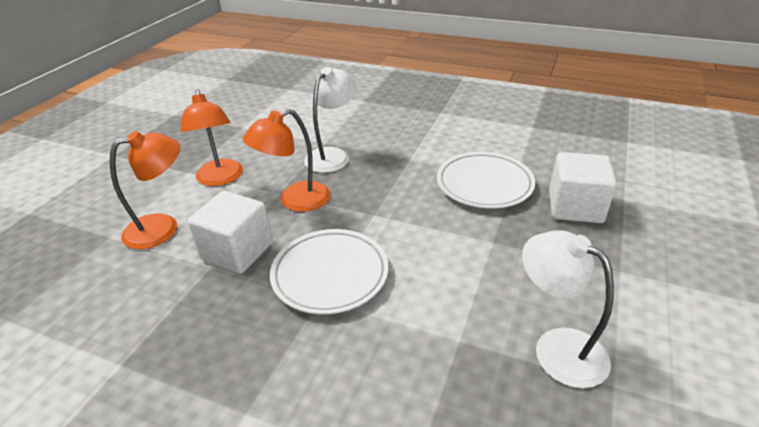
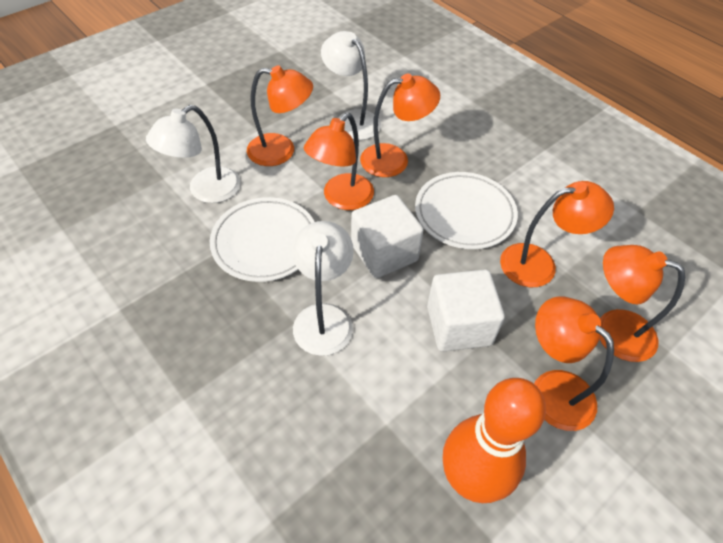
orange bowling pin: none = 0 -> [443,378,546,503] = 1
orange lamp: [110,131,180,249] [180,89,243,186] [243,109,330,212] = 3 -> [247,66,313,166] [304,113,374,210] [360,74,440,177] [500,181,614,287] [534,296,614,431] [600,245,685,362] = 6
white lamp: [304,67,357,173] [522,230,614,388] = 2 -> [146,105,240,203] [292,221,354,356] [321,31,381,140] = 3

